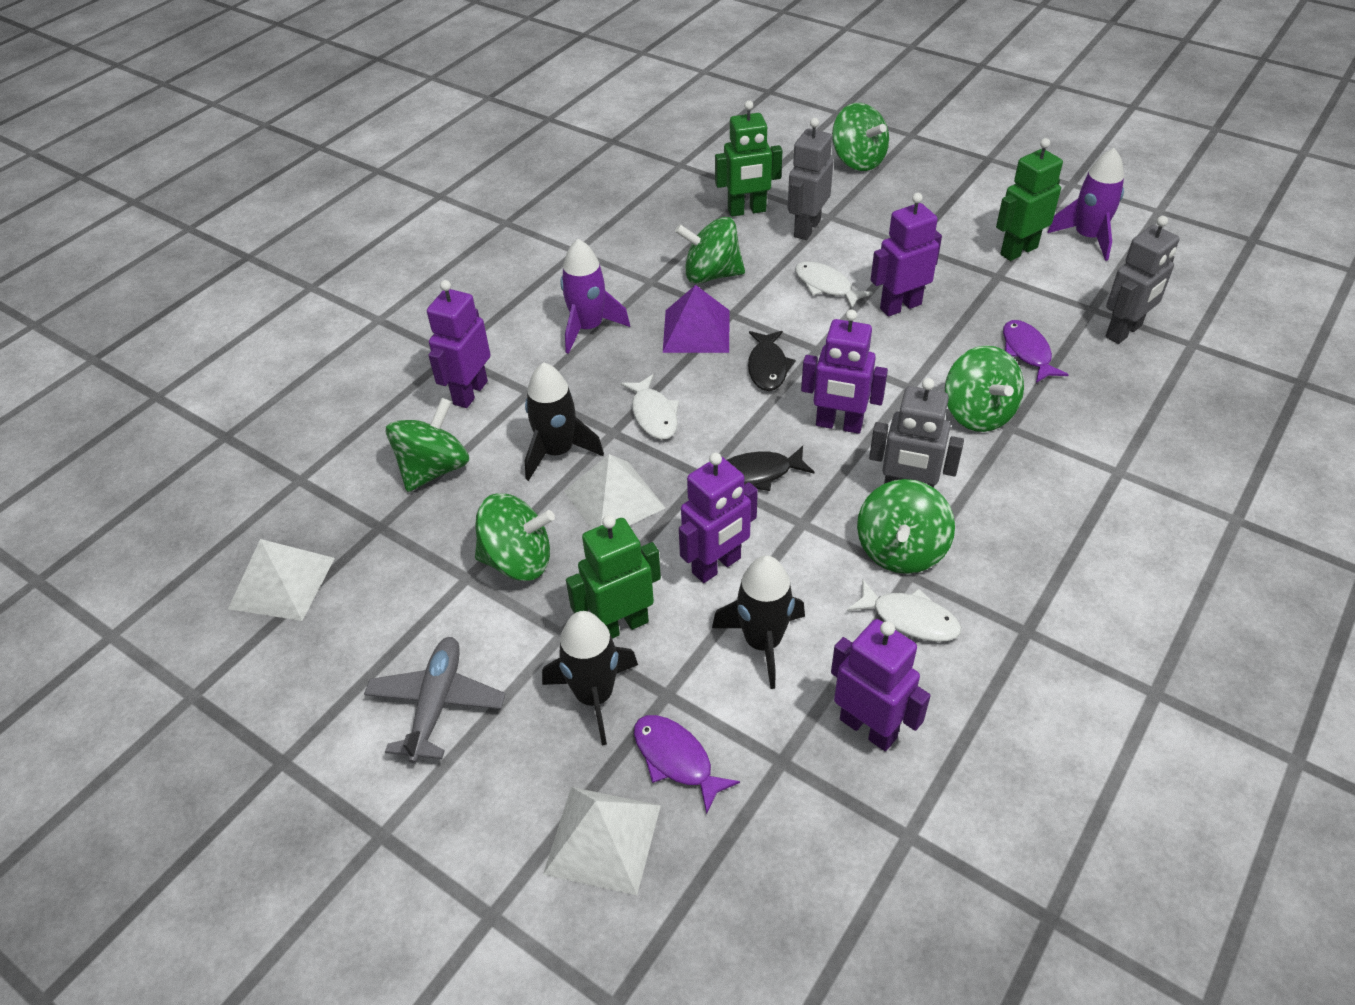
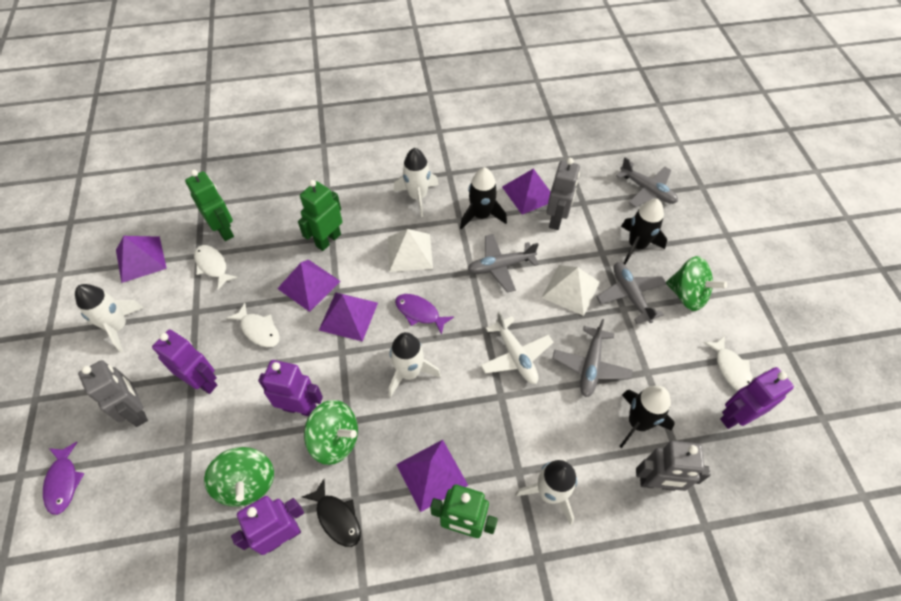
black fish: [727,446,814,491] [748,331,796,391] = 2 -> [302,479,361,547] = 1
green spinning top: [386,398,469,492] [475,493,555,581] [675,217,745,284] [832,103,889,171] [857,479,955,574] [945,345,1024,432] = 6 -> [204,447,274,507] [304,400,358,465] [666,256,727,311] = 3
grey plane: [364,637,505,763] = 1 -> [468,234,539,293] [553,319,632,397] [597,262,667,324] [616,157,678,207] = 4
purple pyramid: [663,285,730,353] = 1 -> [116,236,167,283] [277,260,341,312] [319,293,378,342] [396,440,468,512] [502,169,551,214] = 5
purple robot: [427,280,491,408] [679,453,758,583] [801,309,888,434] [831,619,931,751] [871,193,942,317] = 5 -> [152,330,217,394] [231,496,304,555] [258,360,323,416] [720,367,794,429] = 4
purple rocket: [560,239,630,354] [1047,148,1124,261] = 2 -> none = 0
white plane: none = 0 -> [480,311,553,384] = 1
white pyramid: [228,539,335,621] [543,787,661,895] [564,454,665,529] = 3 -> [388,229,433,272] [542,265,600,316] = 2
white rocket: none = 0 -> [75,284,144,353] [389,332,441,397] [393,148,439,217] [515,460,577,525] = 4

